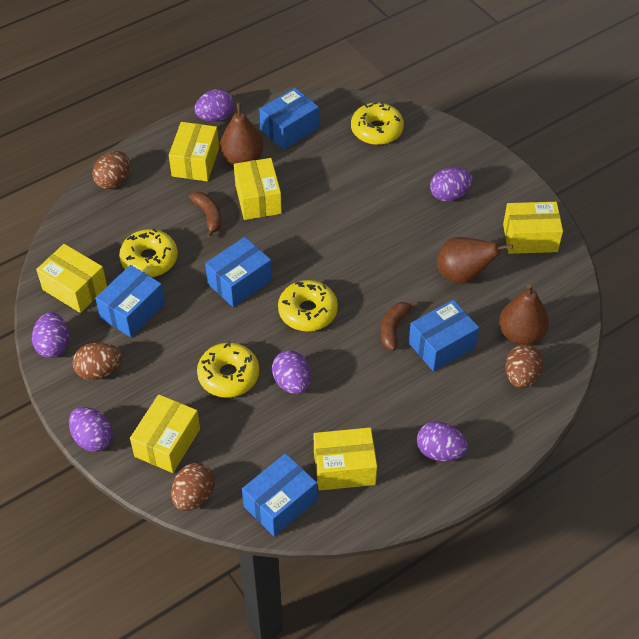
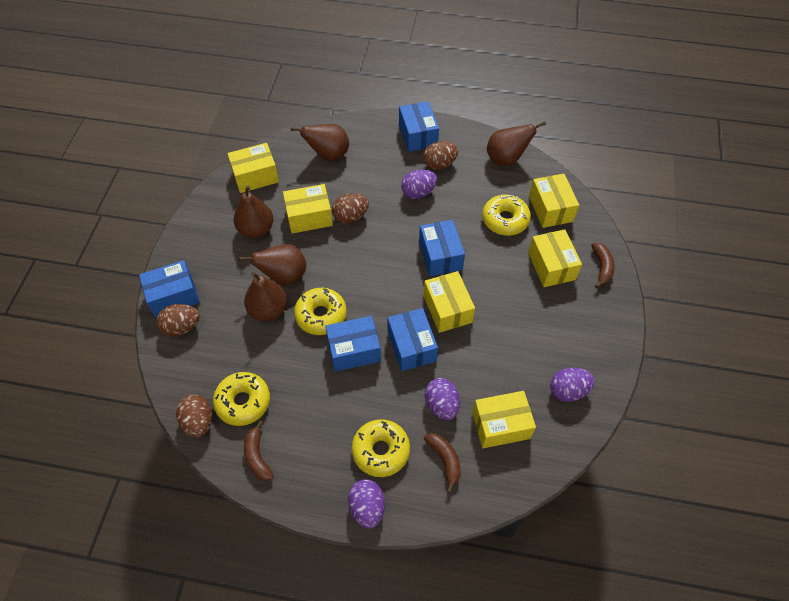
brown banana: [189,192,222,238] [381,301,418,351] = 2 -> [244,421,274,481] [424,433,461,493] [591,243,615,288] = 3
brown pear: [220,102,263,165] [437,237,513,284] [499,284,549,345] = 3 -> [233,186,273,238] [239,244,306,285] [244,272,287,321] [291,124,349,161] [487,121,546,165] = 5
purple egg: [32,312,69,358] [69,407,113,452] [194,89,234,122] [272,351,311,394] [417,422,468,461] [430,167,473,202] = 6 -> [348,479,385,529] [401,169,437,199] [425,378,460,420] [550,368,595,402] = 4

